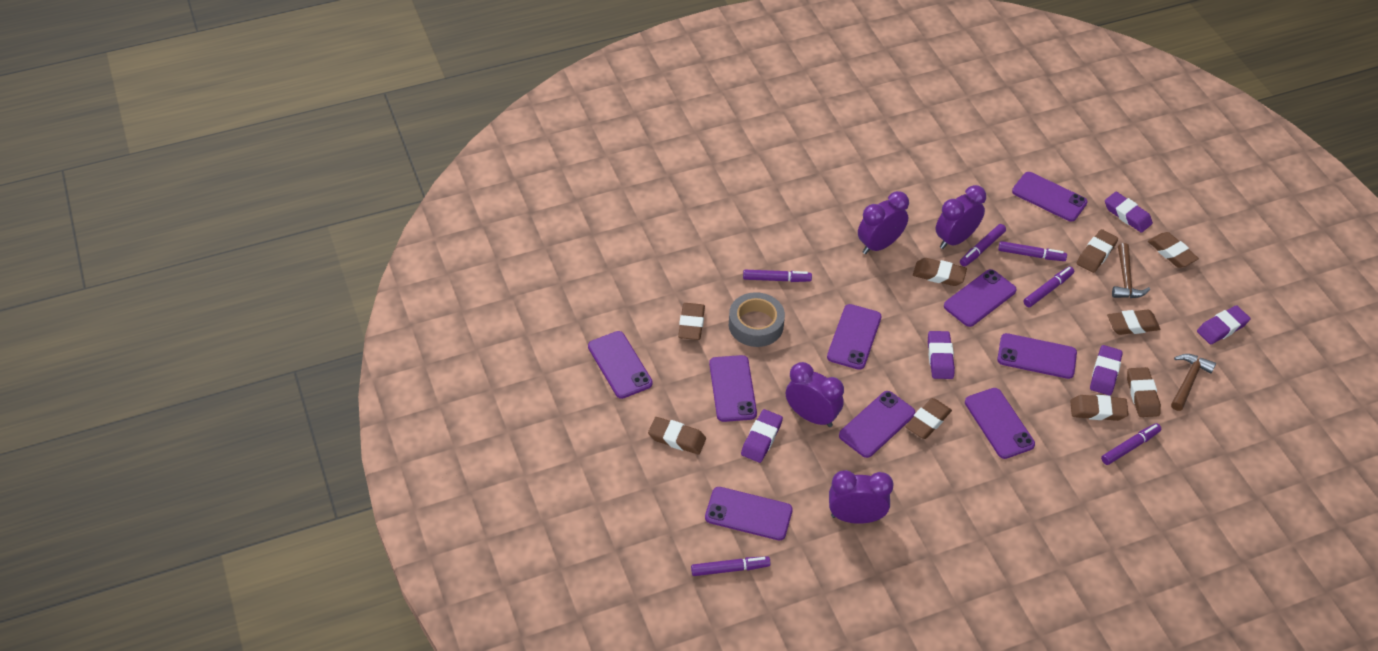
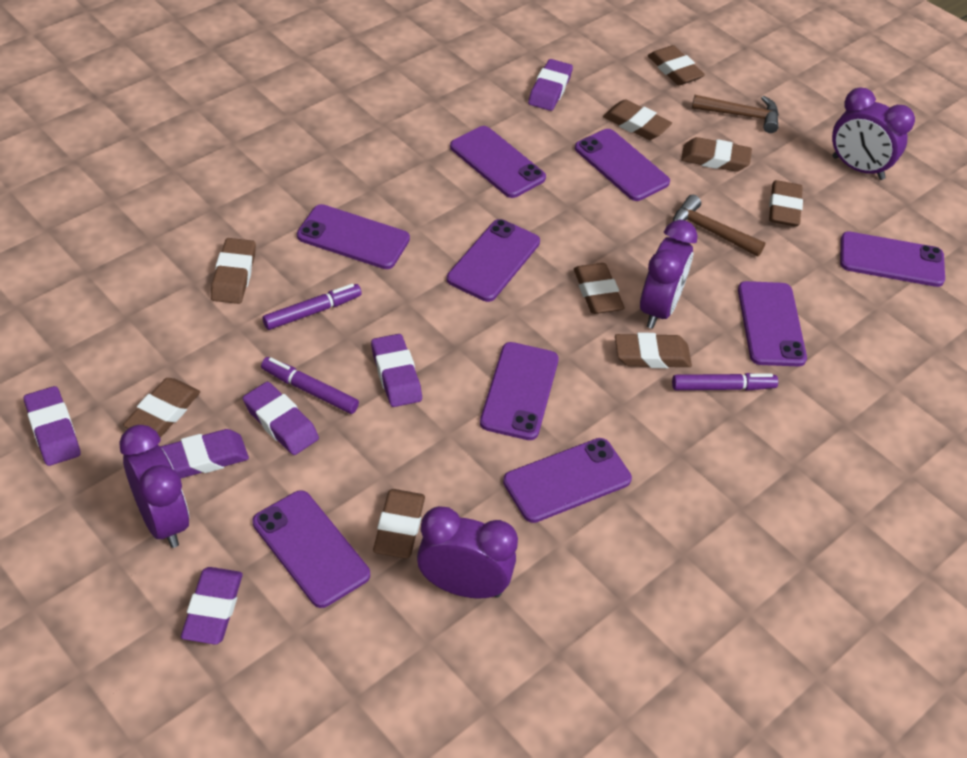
grey tape: [729,292,785,347] = 1 -> none = 0
purple eraser: [741,409,783,463] [928,331,955,379] [1090,345,1123,395] [1105,192,1153,233] [1197,305,1251,344] = 5 -> [24,386,81,466] [160,429,249,478] [181,567,243,644] [243,382,319,455] [371,334,422,407] [528,59,573,111] = 6
purple marker: [691,556,771,576] [743,270,812,282] [960,224,1006,267] [998,241,1067,261] [1023,266,1074,307] [1101,423,1161,465] = 6 -> [261,357,359,414] [263,284,362,330] [672,373,778,391] = 3

